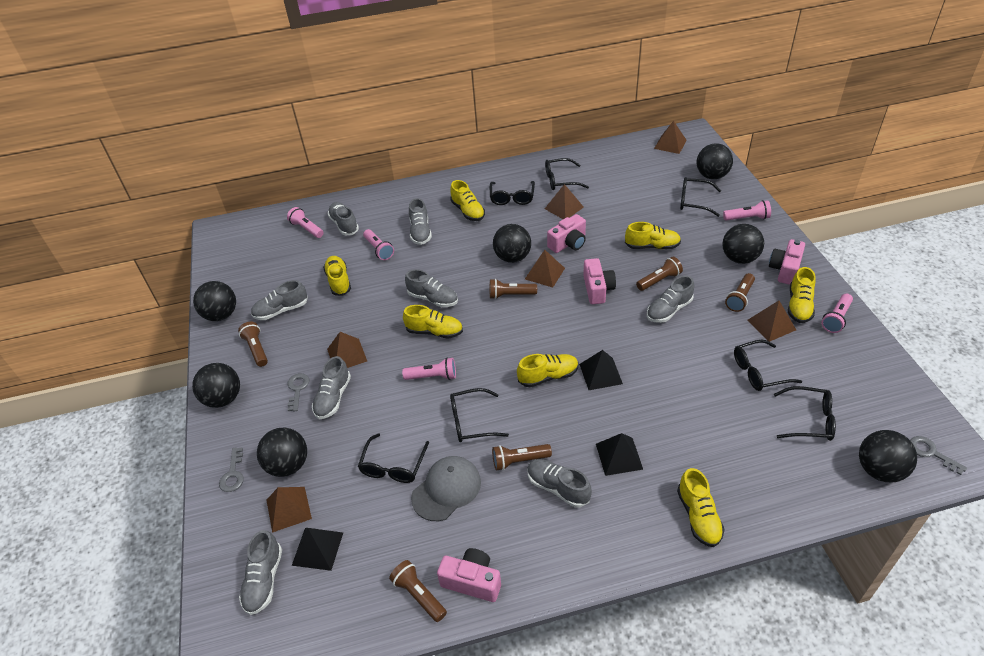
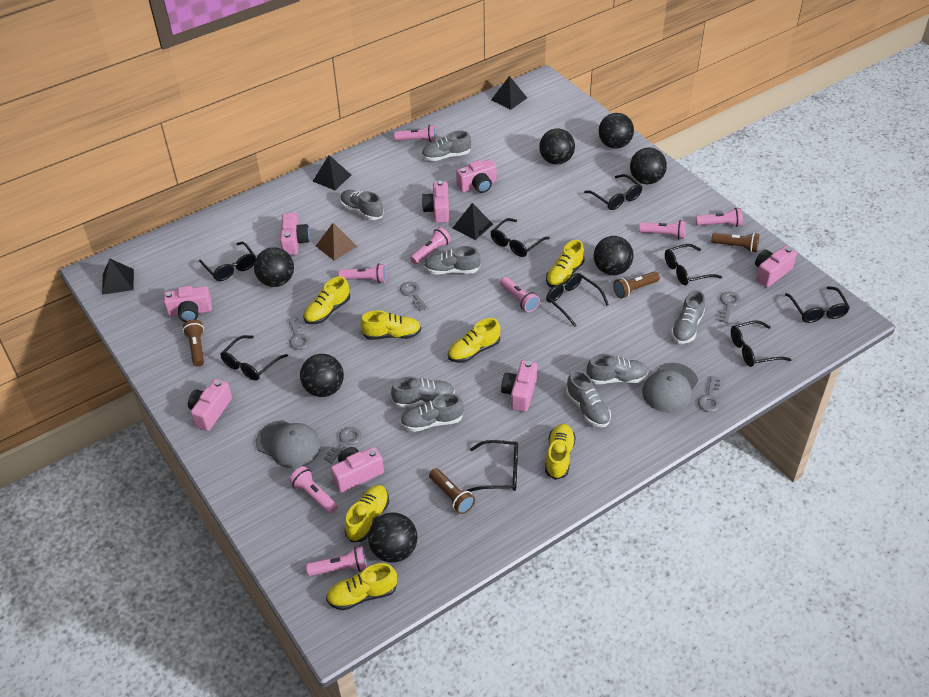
black glasses: [358,433,429,483] [450,388,509,442] [490,181,535,205] [545,158,589,190] [680,177,721,217] [734,340,802,391] [774,386,836,441] = 7 -> [199,242,256,281] [220,335,288,381] [467,440,518,492] [491,218,550,257] [546,273,609,327] [584,174,642,210] [665,244,722,285] [731,320,792,367] [785,286,850,323] = 9
black pyramid: [292,528,343,571] [579,350,623,390] [596,433,643,476] = 3 -> [102,259,134,295] [313,155,351,190] [452,203,493,240] [491,76,527,110] = 4
brown flashlight: [238,322,268,367] [389,560,447,622] [490,279,537,299] [492,444,552,470] [636,257,683,291] [725,273,755,312] = 6 -> [183,320,204,367] [429,468,475,514] [613,271,660,298] [711,233,759,252] = 4
brown pyramid: [267,487,312,533] [327,332,367,368] [525,250,565,288] [545,184,584,219] [654,121,687,154] [748,301,796,342] = 6 -> [316,223,357,261] = 1
grey cap: [411,456,481,521] = 1 -> [256,420,321,468] [642,363,698,413] = 2
grey key: [219,447,244,492] [287,373,309,411] [910,436,967,475] = 3 -> [288,317,310,350] [324,427,362,464] [400,282,428,311] [698,376,720,412] [719,291,741,323] = 5
pink camera: [437,548,501,602] [547,214,586,253] [583,258,616,304] [769,239,805,285] = 4 -> [164,286,212,322] [188,379,232,431] [280,213,310,255] [331,447,384,493] [422,181,449,223] [456,159,497,193] [501,360,537,412] [755,246,797,287] = 8
pink flashlight: [287,207,324,238] [363,229,394,260] [402,358,456,380] [723,200,771,221] [822,294,853,333] = 5 -> [289,466,338,514] [306,546,367,576] [338,263,387,283] [394,125,436,143] [410,227,451,264] [500,277,540,312] [639,220,686,239] [696,208,743,227] = 8

